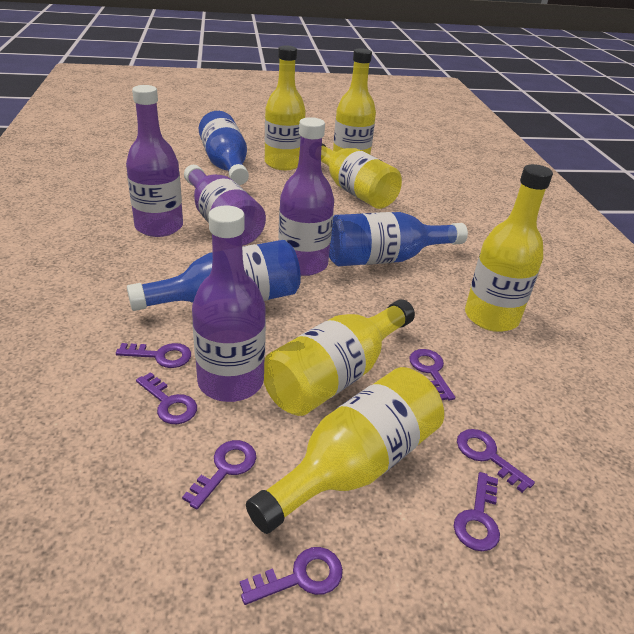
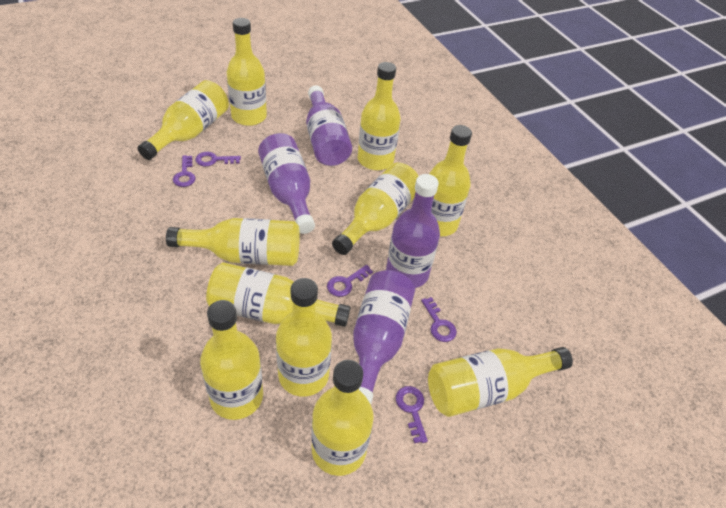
blue bottle: [127,240,301,311] [199,111,249,185] [329,212,468,266] = 3 -> none = 0
purple key: [116,343,191,368] [136,372,197,424] [182,440,257,510] [240,547,343,605] [409,349,455,401] [454,472,500,551] [457,429,535,493] = 7 -> [173,155,196,187] [195,152,241,166] [327,265,373,297] [396,386,428,444] [421,297,457,342] = 5
yellow bottle: [246,367,444,534] [262,299,415,416] [265,46,306,170] [321,144,402,209] [333,48,376,154] [465,164,553,332] = 6 -> [138,80,229,160] [166,218,300,266] [200,300,263,420] [206,262,350,327] [227,18,267,126] [276,278,332,397] [311,360,374,476] [332,162,418,255] [358,62,400,170] [428,347,573,417] [429,125,472,236] = 11

